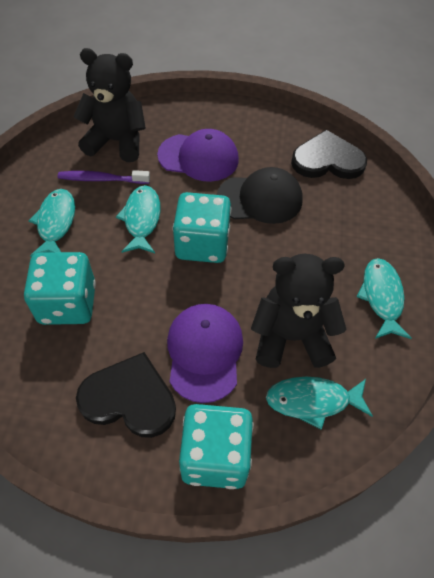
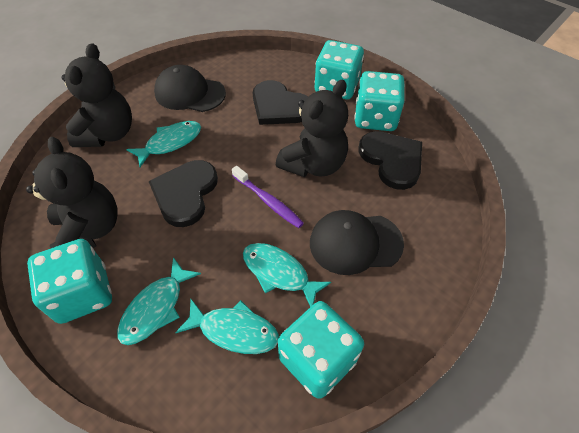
black cap: [217,167,303,224] = 1 -> [154,65,226,112] [310,210,404,275] = 2
black heart: [76,352,176,438] [291,130,367,179] = 2 -> [149,160,218,227] [253,80,308,125] [359,131,422,190] = 3
black teddy bear: [73,48,146,162] [251,254,347,368] = 2 -> [26,137,117,248] [61,43,132,147] [276,80,348,177] = 3
purple cap: [157,129,239,182] [167,304,243,403] = 2 -> none = 0
turquoise dice: [24,252,96,325] [173,192,231,263] [179,404,253,489] = 3 -> [27,239,112,324] [278,301,364,399] [314,40,364,99] [354,71,405,131] = 4

